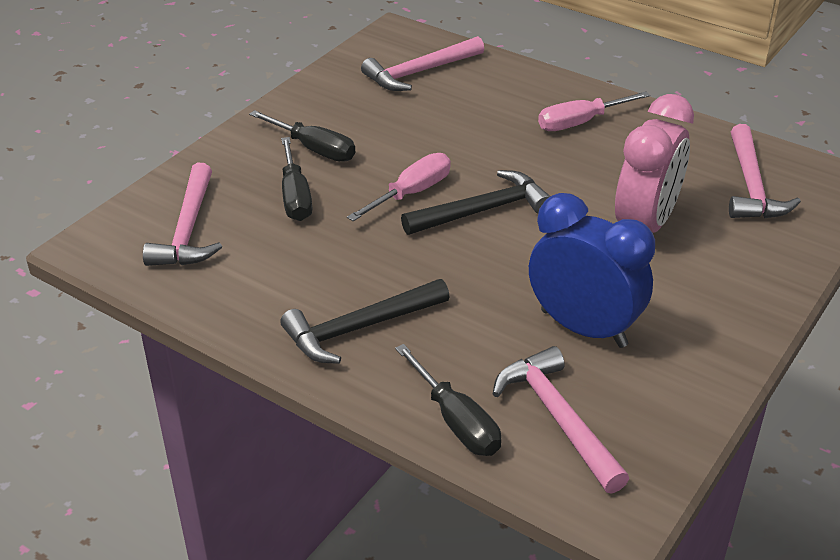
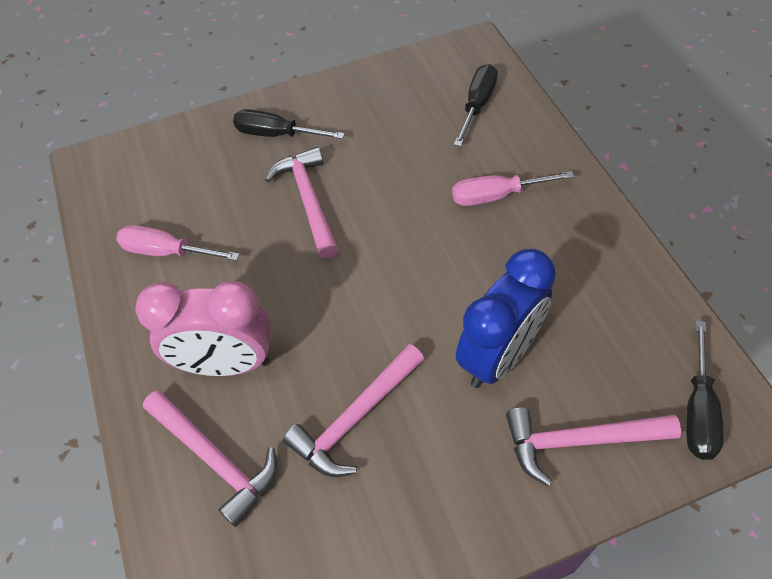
black hammer: [280,279,450,364] [401,170,551,235] = 2 -> none = 0

